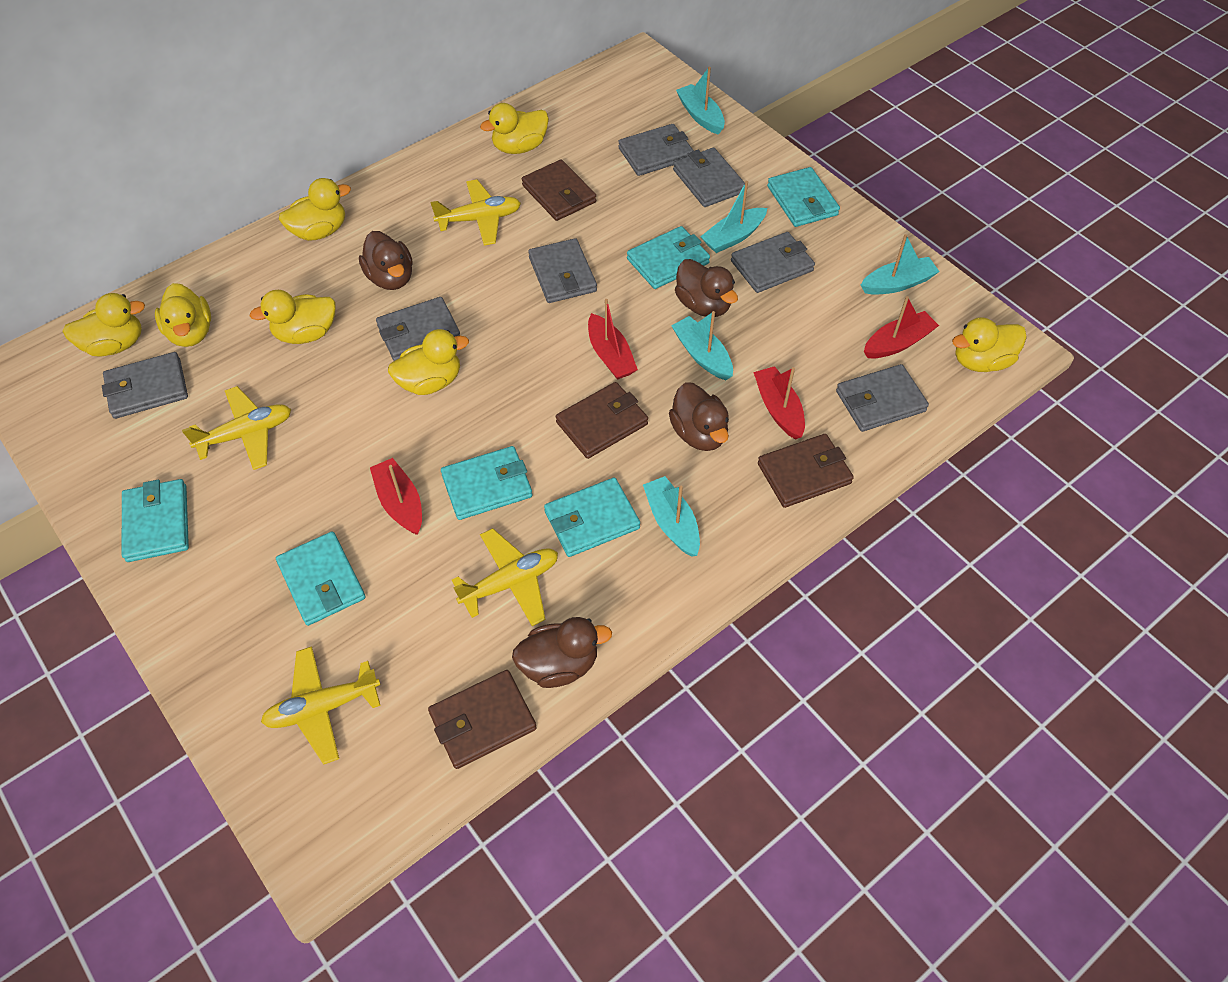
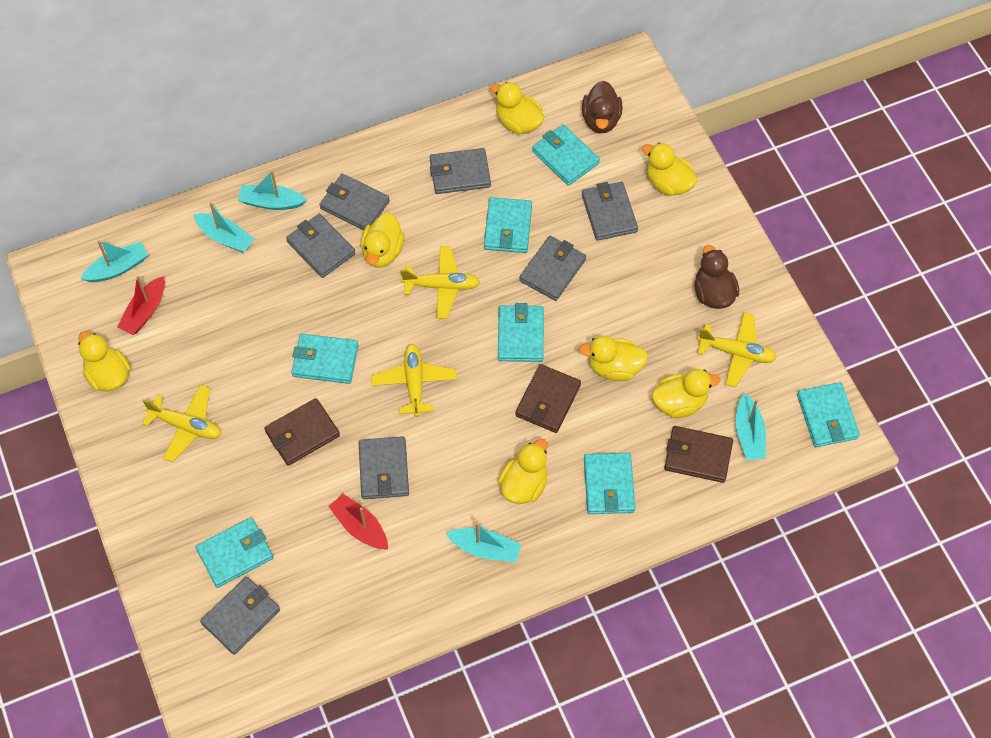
brown duck: [359,231,413,290] [512,617,612,688] [669,382,729,451] [675,259,738,317] = 4 -> [582,81,622,133] [694,245,739,309] = 2
brown wallet: [428,670,537,769] [522,160,596,221] [556,382,648,459] [758,434,854,508] = 4 -> [264,398,340,466] [515,364,581,433] [664,426,733,483] = 3
red boat: [370,458,422,535] [588,299,638,380] [753,366,805,439] [864,296,939,358] = 4 -> [117,276,165,335] [328,494,388,550] = 2
turquoise wallet: [122,479,189,562] [276,531,366,626] [441,446,532,520] [544,477,640,557] [627,226,710,289] [767,167,840,227] = 6 -> [196,517,273,588] [291,334,359,384] [484,197,532,253] [498,303,544,362] [532,124,600,186] [584,453,635,514] [797,382,860,447] = 7

